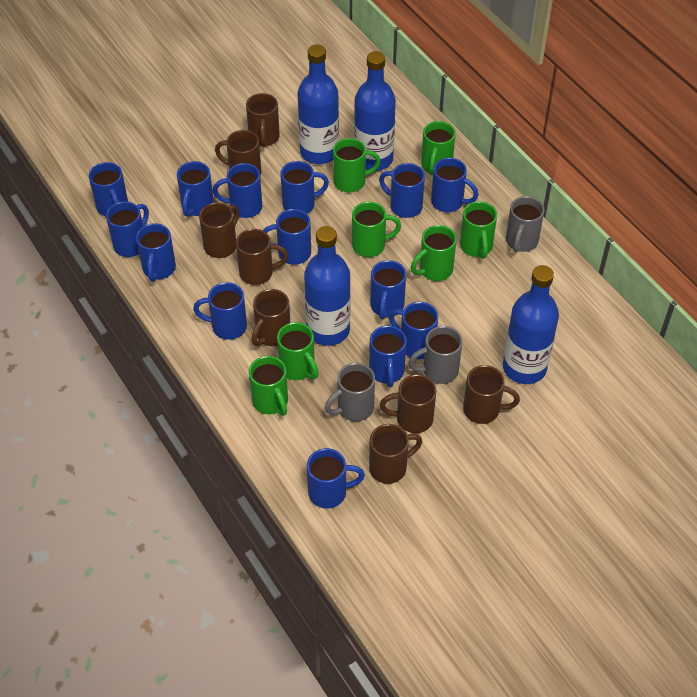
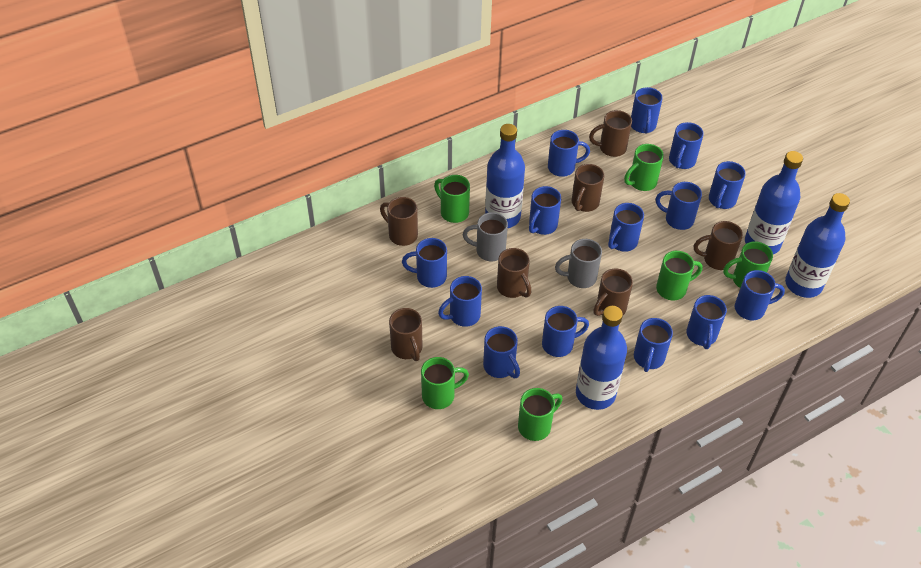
brown mug: [199,203,239,258] [215,130,261,176] [236,229,288,285] [246,93,280,147] [252,289,290,346] [369,424,422,484] [380,374,436,433] [463,365,520,424] = 8 -> [380,197,418,246] [389,308,423,361] [497,248,531,298] [572,164,604,212] [589,110,632,157] [593,269,633,316] [694,221,743,270] = 7
green mug: [249,356,288,416] [277,322,319,380] [333,138,381,192] [352,202,401,257] [411,225,457,281] [421,121,456,175] [460,201,497,259] = 7 -> [421,357,469,409] [434,175,470,223] [518,388,563,441] [624,144,664,191] [656,251,703,300] [723,241,773,288] = 6
grey mug: [325,363,375,421] [408,326,462,384] [506,196,544,252] = 3 -> [463,212,508,261] [555,239,602,288] = 2

